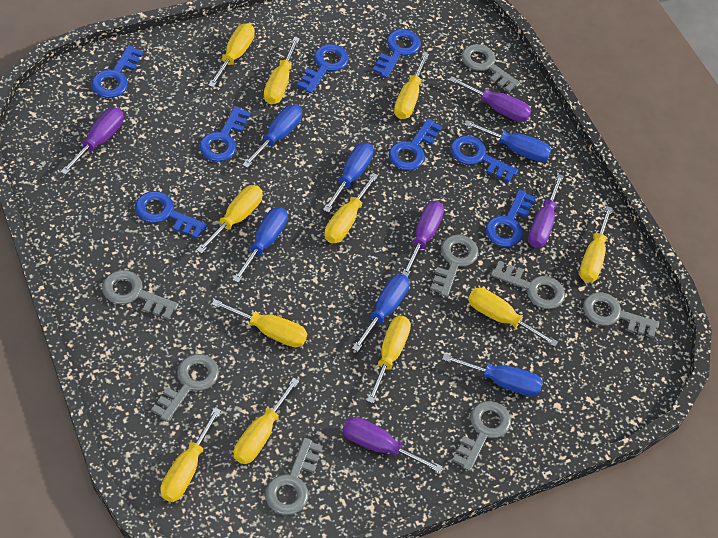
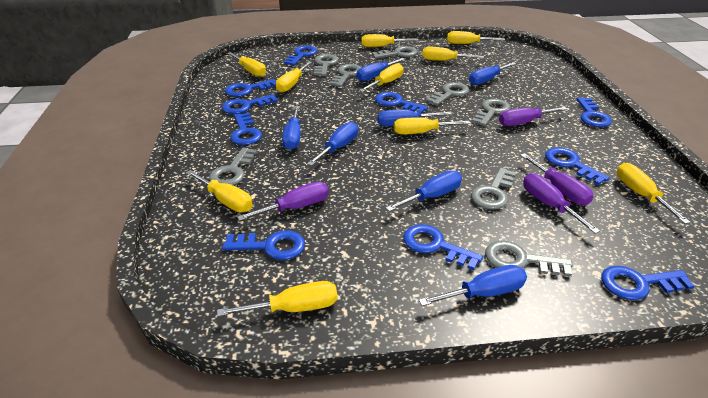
blue key: [91,45,143,98] [135,191,207,239] [199,106,250,162] [297,44,349,94] [373,29,421,78] [389,118,442,171] [450,136,518,182] [486,190,536,247] = 8 -> [222,94,278,114] [222,230,305,260] [225,79,276,97] [230,113,262,145] [284,45,317,66] [375,92,428,114] [403,224,483,270] [545,147,610,185] [576,97,612,127] [601,266,695,300] = 10
blue screwdriver: [233,207,288,283] [242,105,302,168] [323,143,374,213] [352,274,410,352] [442,354,543,396] [464,120,551,162] = 6 -> [282,106,301,150] [307,122,358,166] [356,58,405,81] [377,109,452,126] [386,171,462,212] [419,265,527,306] [469,62,516,85] = 7
purple screwdriver: [60,108,124,175] [342,417,443,473] [402,201,444,278] [449,76,531,122] [528,174,564,248] = 5 -> [237,182,328,221] [499,107,567,126] [520,153,594,205] [523,173,600,234] = 4
yellow screwdriver: [161,408,221,502] [197,185,263,254] [208,23,255,88] [211,299,307,347] [234,378,299,464] [264,37,300,104] [324,173,378,243] [367,316,411,403] [394,53,429,119] [468,288,558,347] [579,206,613,282] = 11 -> [186,170,253,212] [217,281,338,317] [227,52,266,77] [276,61,312,93] [359,63,404,92] [361,34,419,47] [394,117,470,134] [422,47,484,61] [447,31,505,44] [617,163,691,224] = 10

